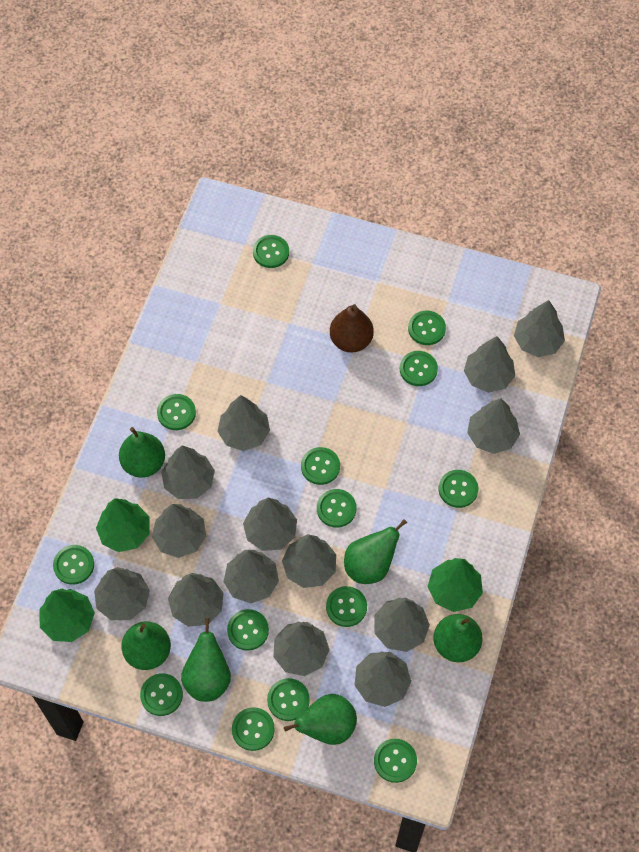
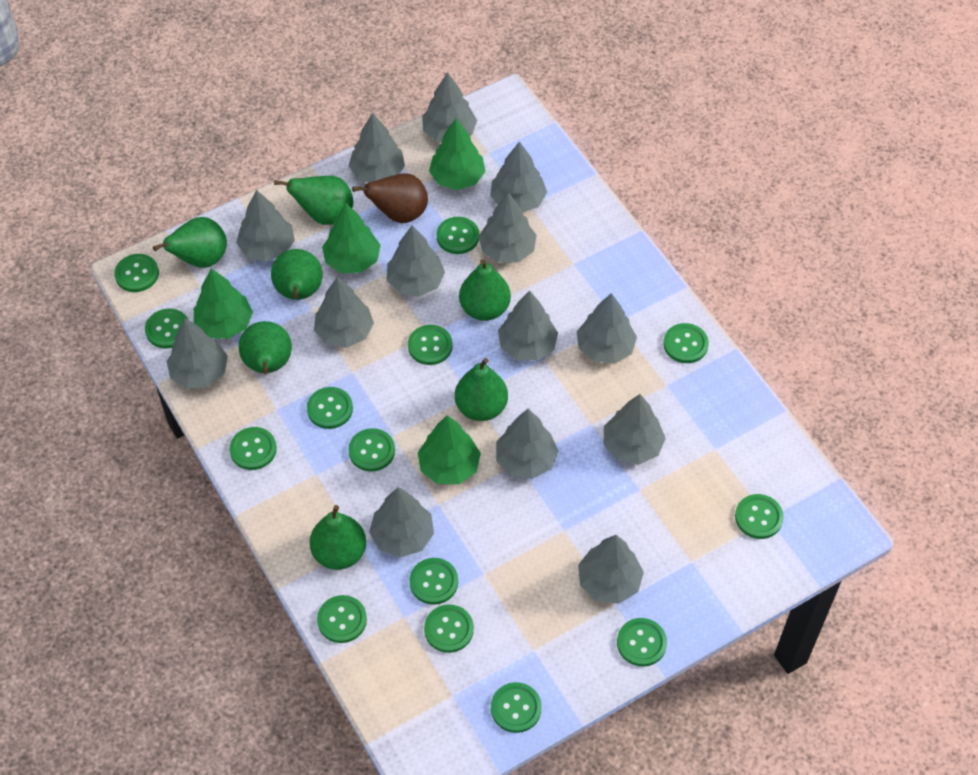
green pear: [119,427,165,478] [121,622,171,670] [181,618,231,702] [284,694,357,745] [344,519,407,584] [433,614,483,662] = 6 -> [153,217,227,268] [239,321,292,374] [271,249,322,300] [274,176,353,225] [310,505,366,570] [455,358,508,421] [459,259,511,321] = 7
green tree: [39,588,95,642] [96,498,150,552] [428,558,483,612] = 3 -> [194,268,253,339] [322,203,381,273] [418,415,481,484] [429,119,486,190] = 4

